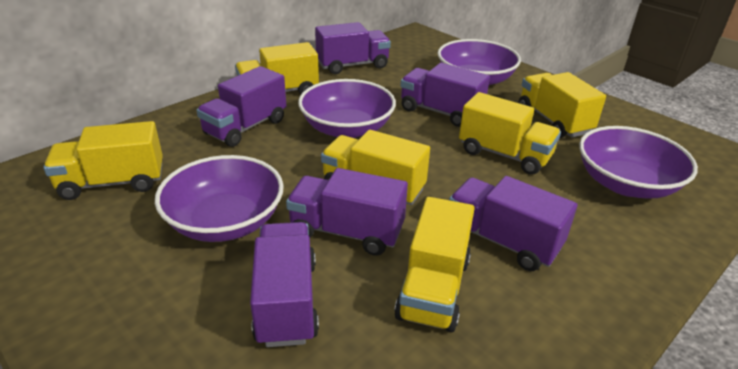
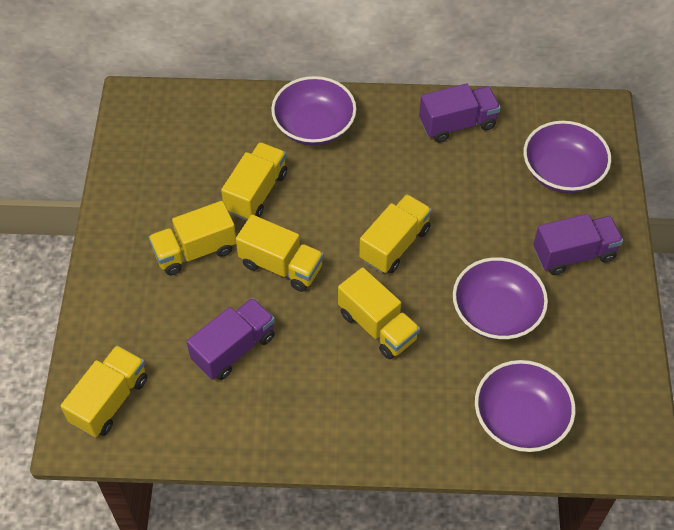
purple truck: [197,66,286,147] [250,222,319,347] [286,168,408,256] [315,22,391,74] [400,63,490,127] [449,176,577,271] = 6 -> [187,298,275,380] [419,84,501,143] [533,214,623,275] = 3

